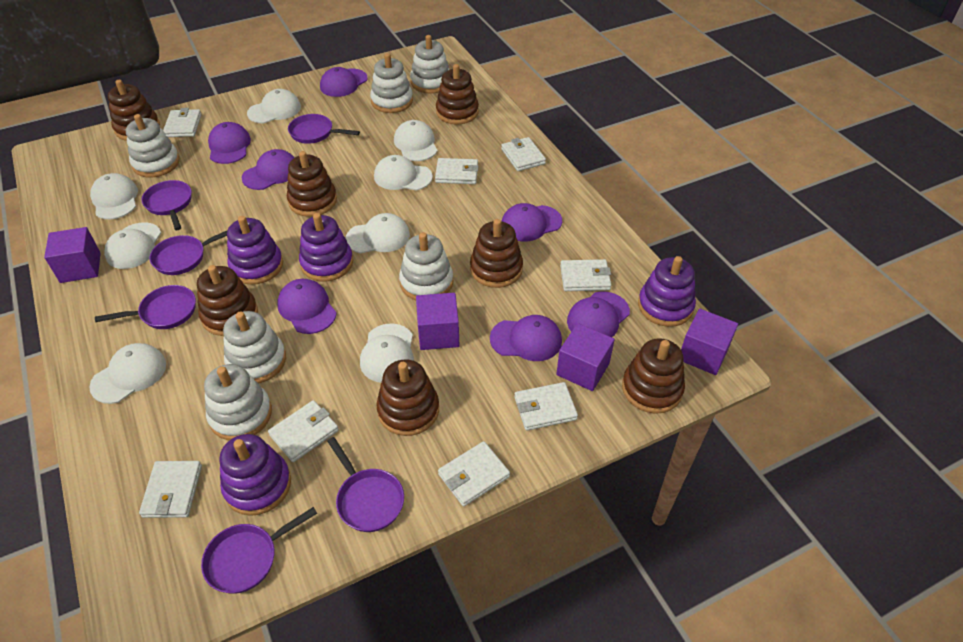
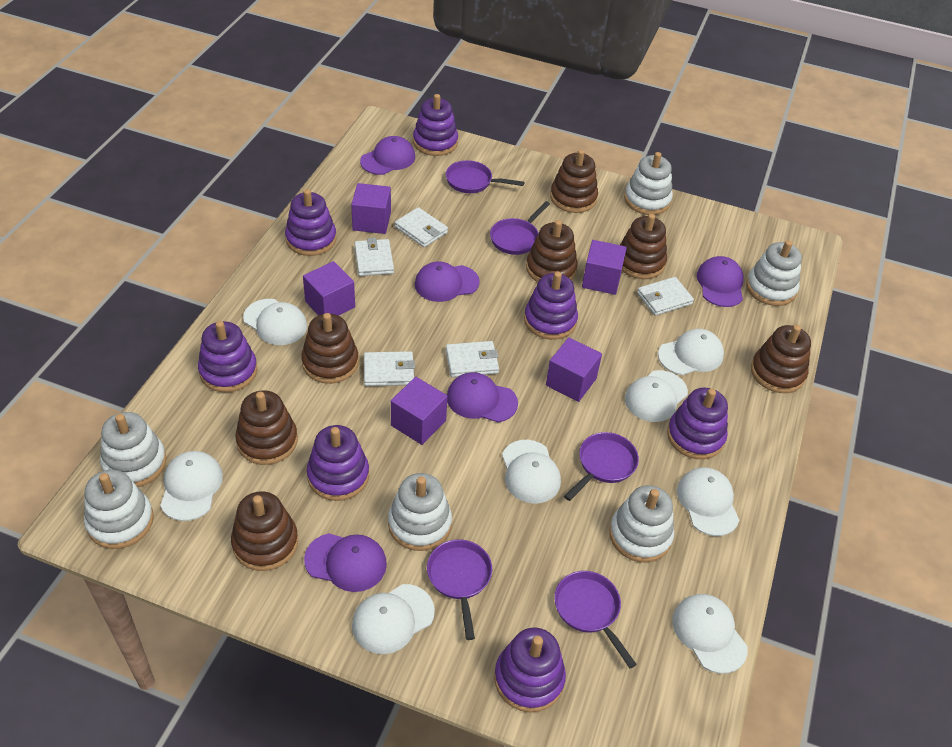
purple cap: [208,122,251,164] [242,149,295,190] [277,279,337,334] [320,67,368,97] [490,315,562,361] [502,203,562,242] [567,291,630,337] = 7 -> [304,533,387,592] [360,136,415,175] [415,261,480,302] [447,372,518,422] [697,256,744,307] = 5
purple cube: [44,227,101,283] [416,293,460,350] [556,323,615,391] [681,309,738,375] = 4 -> [303,261,355,316] [351,183,391,234] [391,377,448,445] [546,337,602,402] [582,240,627,295] = 5
purple pan: [95,285,196,329] [141,180,192,230] [150,231,227,275] [201,507,317,594] [288,114,360,144] [327,437,404,532] = 6 -> [427,539,492,640] [446,160,524,193] [490,201,550,255] [554,571,637,668] [564,432,639,501] = 5
purple stacking toy: [219,434,291,516] [227,216,283,285] [299,213,353,282] [638,256,696,327] = 4 -> [198,321,257,393] [285,189,336,256] [307,425,369,501] [413,94,458,156] [494,628,566,712] [524,272,578,340] [667,388,728,459] = 7
white wallet: [139,461,202,518] [163,108,202,137] [268,400,339,462] [435,158,479,184] [438,441,510,507] [501,137,546,171] [514,382,578,431] [560,259,611,291] = 8 -> [354,238,394,276] [364,351,415,386] [395,207,448,247] [446,341,499,377] [637,277,694,316] = 5

